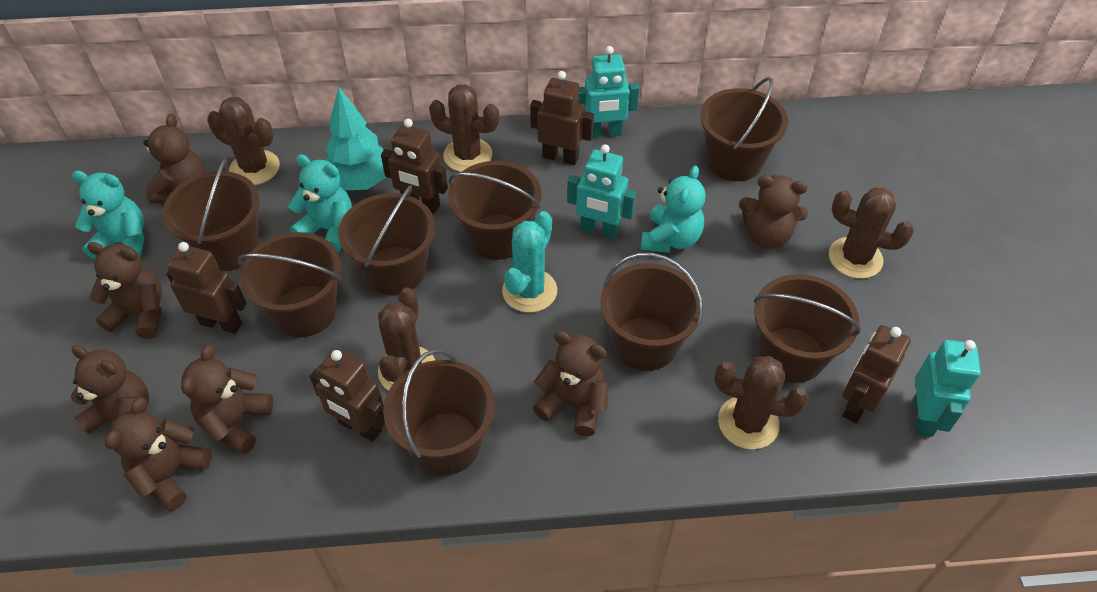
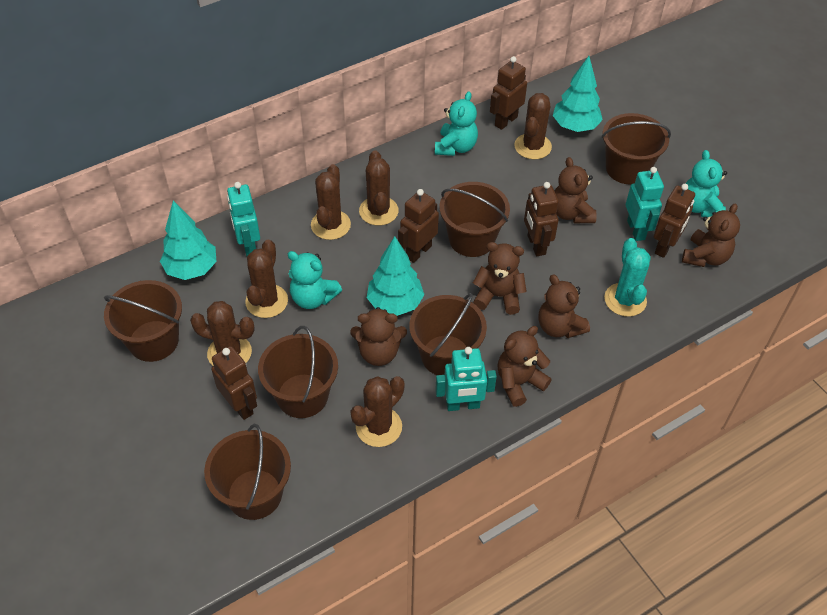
brown bucket: [163,158,260,271] [237,232,341,337] [338,185,435,295] [383,349,495,475] [448,161,542,260] [600,253,703,371] [700,77,788,181] [754,274,861,383] = 8 -> [104,280,182,362] [204,424,291,520] [258,326,338,418] [409,293,487,375] [440,182,510,257] [601,113,671,184] = 6
brown cactus: [207,97,280,185] [378,287,435,390] [429,84,499,172] [714,356,809,450] [829,188,914,279] = 5 -> [190,301,255,366] [245,240,288,318] [311,164,351,240] [350,376,405,447] [359,150,399,226] [514,93,552,159] = 6
brown teddy bear: [71,345,149,434] [87,242,162,339] [105,397,212,511] [143,114,206,204] [181,345,273,455] [533,331,608,436] [739,175,808,249] = 7 -> [350,307,407,366] [473,242,527,315] [497,326,552,407] [538,274,590,338] [555,157,597,223] [682,203,740,267] = 6
turquoise tree: [325,87,387,190] = 1 -> [160,200,217,280] [367,236,424,316] [553,56,603,132] = 3

